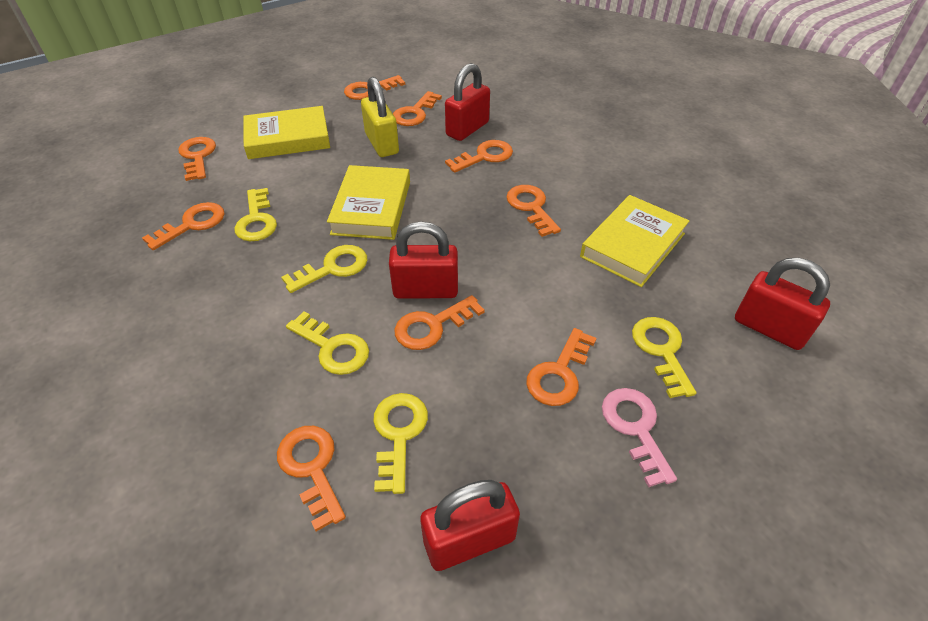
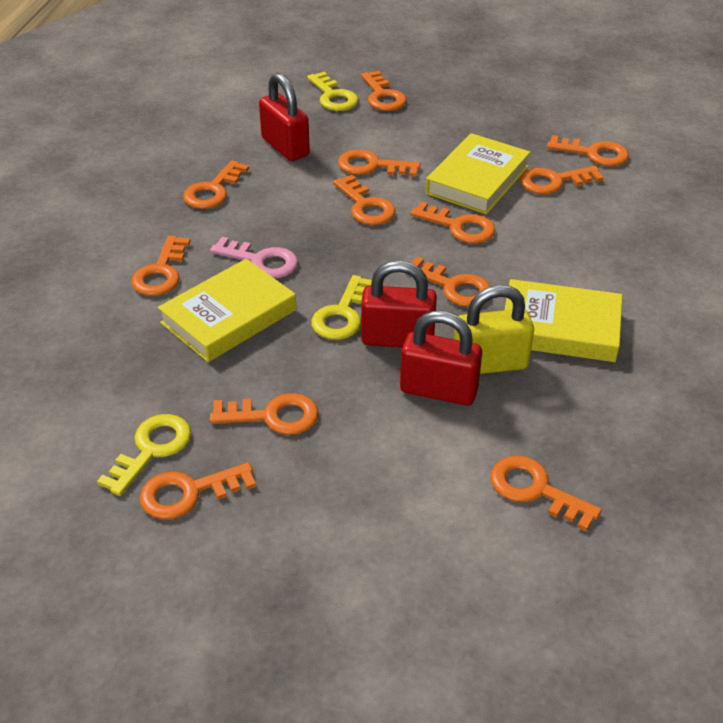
orange key: [142,202,225,250] [178,137,216,181] [277,426,346,531] [344,75,405,100] [393,91,442,126] [394,295,485,350] [445,140,513,173] [507,185,561,237] [526,328,597,406] = 9 -> [131,236,190,296] [140,462,256,519] [183,160,249,209] [210,393,319,435] [333,175,396,225] [338,149,420,177] [361,71,407,111] [410,201,496,244] [412,256,491,307] [490,456,602,531] [520,166,604,194] [547,135,629,166] = 12
red padlock: [389,221,458,299] [420,480,520,571] [445,63,490,141] [735,258,830,350] = 4 -> [259,73,310,161] [361,260,437,347] [400,311,482,406] = 3
yellow key: [234,188,277,241] [281,245,367,293] [286,311,369,375] [373,393,428,494] [632,317,696,398] = 5 -> [97,414,191,496] [307,72,358,111] [311,275,372,340] = 3

